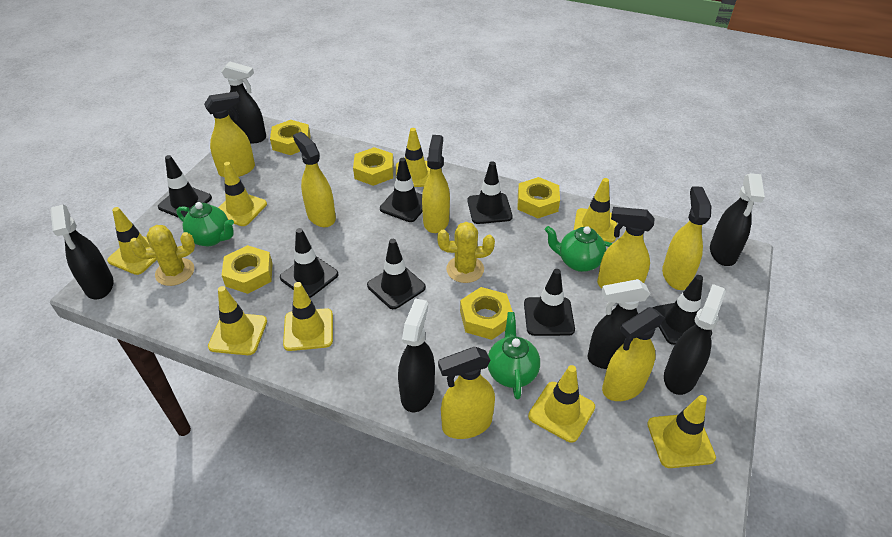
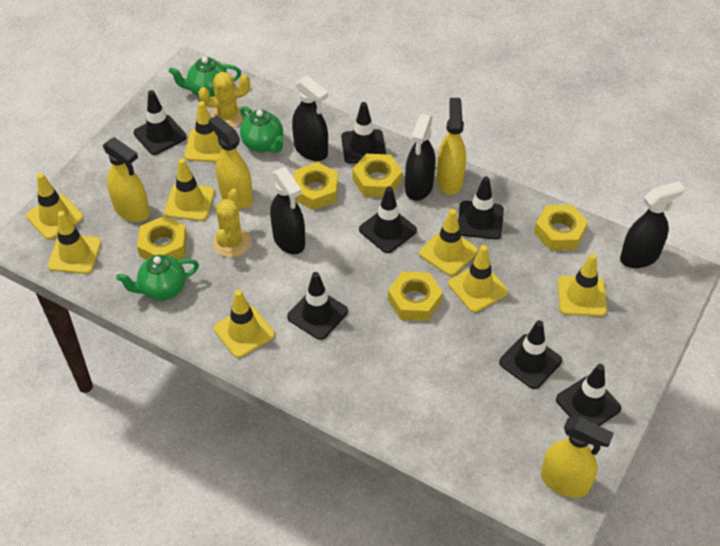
black spray bottle: [50,205,113,300] [221,62,266,143] [398,298,435,412] [588,279,650,369] [664,284,726,395] [710,173,765,266] = 6 -> [270,167,305,254] [292,76,328,161] [405,114,436,201] [620,181,685,268] = 4
yellow spray bottle: [204,91,255,177] [293,132,336,227] [422,135,450,233] [438,347,495,439] [597,207,655,288] [602,307,665,401] [662,186,711,290] = 7 -> [103,137,150,222] [209,116,253,209] [436,98,466,195] [541,417,614,498] = 4

